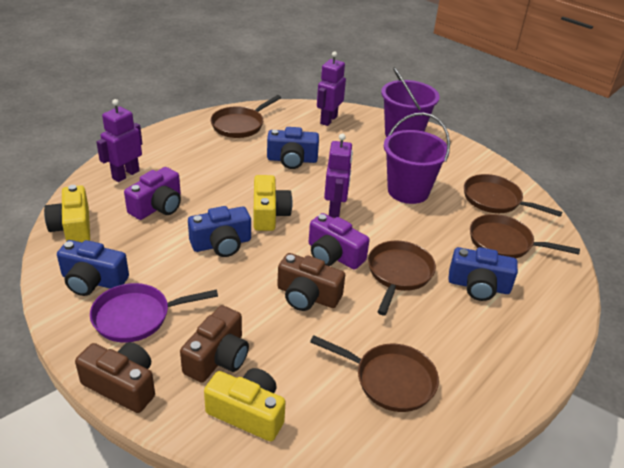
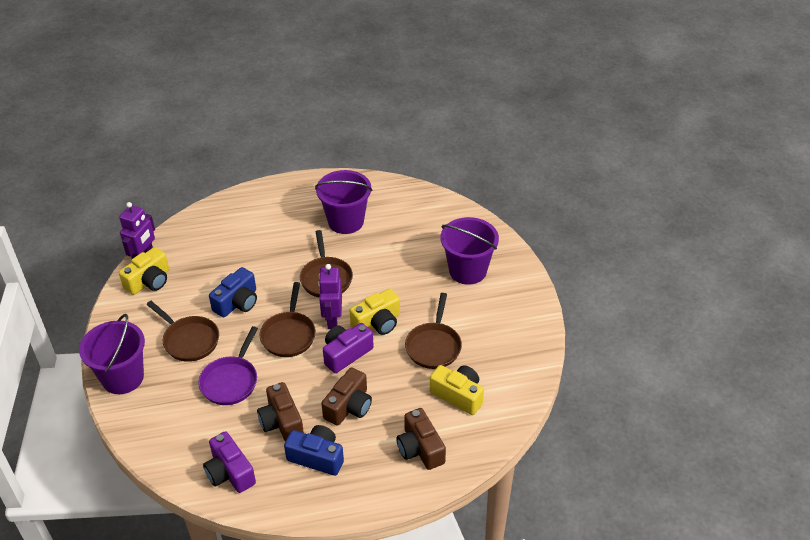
blue camera: [57,240,129,296] [188,206,251,257] [267,127,319,169] [448,247,518,301] = 4 -> [209,267,257,318] [284,425,344,476] = 2
brown pan: [211,95,281,138] [310,336,439,412] [368,241,436,315] [464,174,562,217] [470,214,580,258] = 5 -> [146,301,219,362] [259,282,316,357] [300,230,353,297] [405,293,462,369] = 4
purple bucket: [381,67,440,137] [384,113,450,204] = 2 -> [79,314,145,394] [315,170,372,234] [441,217,499,285] = 3
purple robot: [96,99,142,182] [317,51,346,126] [324,133,353,218] = 3 -> [119,202,155,259] [318,264,342,329] = 2

